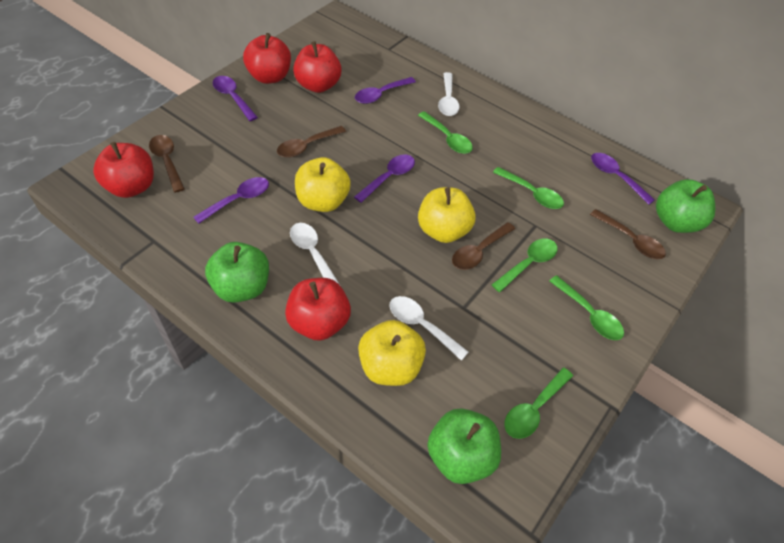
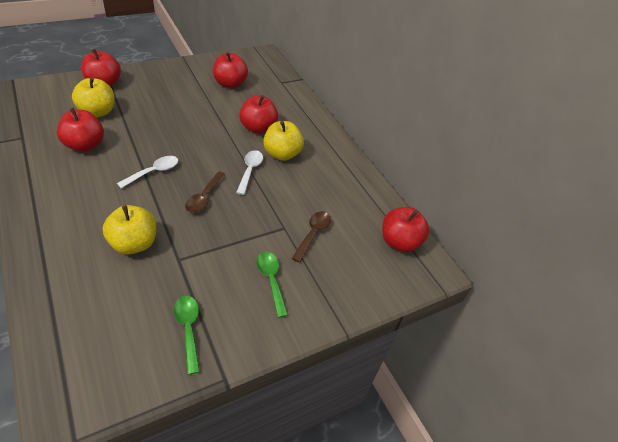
brown spoon: [149,135,185,193] [277,126,346,158] [452,222,515,270] [590,209,666,259] = 4 -> [185,171,226,213] [292,211,331,263] = 2
green apple: [205,242,269,303] [427,408,501,484] [656,179,715,233] = 3 -> none = 0
green spoon: [418,111,473,154] [492,238,558,292] [493,167,564,209] [504,368,573,439] [549,275,624,340] = 5 -> [174,296,200,375] [256,252,288,318] = 2
purple spoon: [193,177,269,224] [213,76,258,121] [354,154,415,203] [355,77,416,104] [591,153,655,205] = 5 -> none = 0
red apple: [93,142,154,198] [243,33,291,84] [285,278,351,341] [293,41,342,93] = 4 -> [57,108,104,152] [81,49,121,87] [213,52,248,88] [239,95,278,134] [383,207,429,252] = 5
white spoon: [290,223,340,285] [389,296,469,361] [438,72,460,116] = 3 -> [117,156,178,188] [236,150,263,195] = 2

